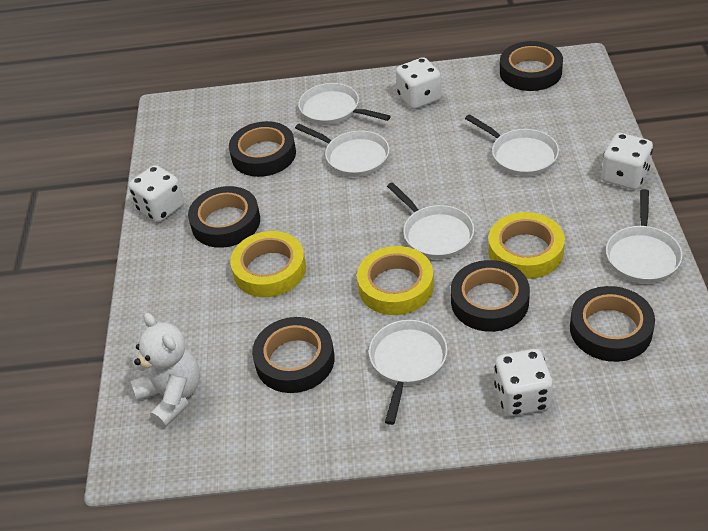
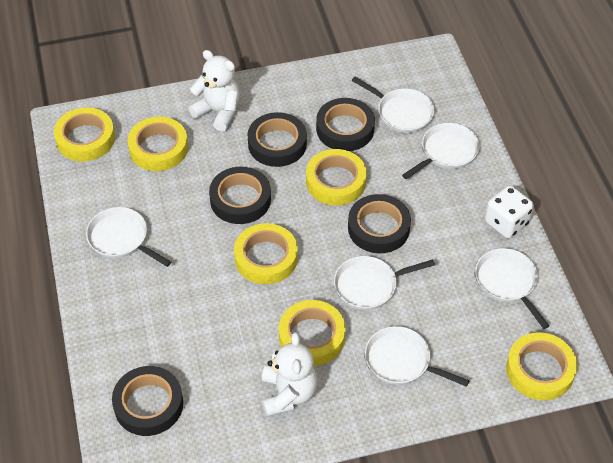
black tape: [188,186,260,248] [229,121,296,177] [252,317,335,393] [451,260,530,332] [500,41,563,91] [570,286,655,362] = 6 -> [112,366,183,436] [209,167,271,224] [248,112,307,167] [316,98,375,151] [348,194,411,253] = 5
white dice: [129,165,184,222] [396,57,441,109] [494,349,553,416] [601,133,653,190] = 4 -> [485,186,534,238] = 1
white teddy bear: [131,313,200,428] = 1 -> [188,50,240,132] [262,332,317,417] = 2
yellow tape: [230,231,306,297] [357,246,434,315] [488,212,565,279] = 3 -> [54,107,115,162] [127,117,188,171] [234,223,298,284] [279,300,346,366] [306,149,367,205] [506,332,577,400] = 6

